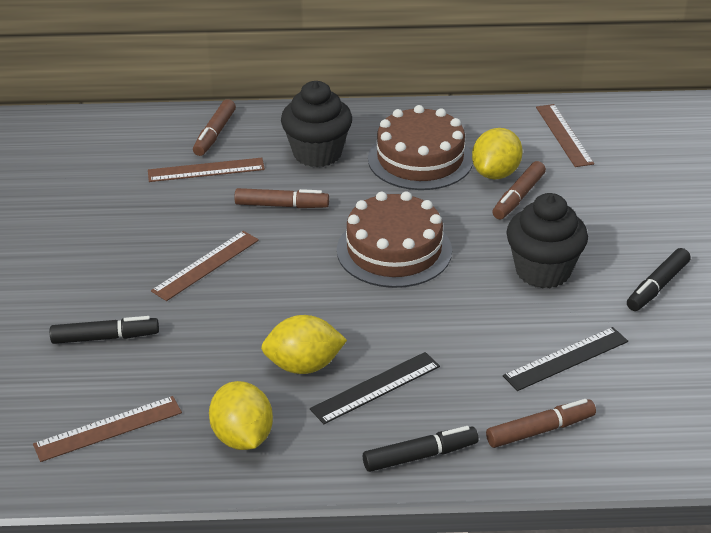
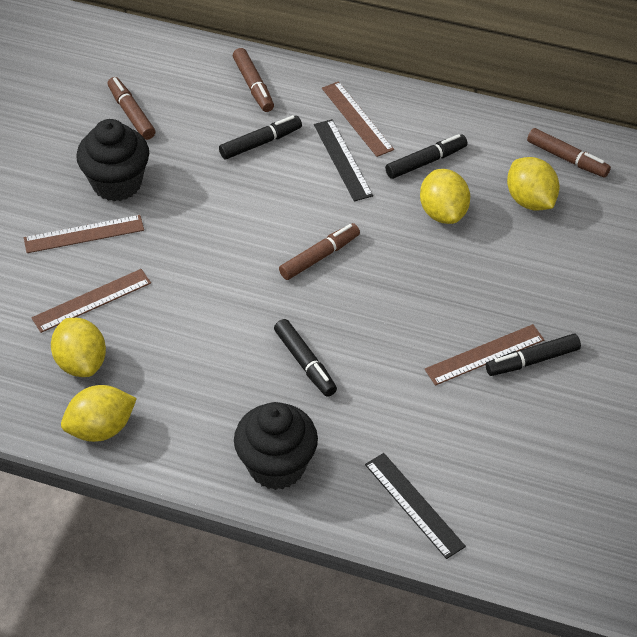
black marker: [50,316,159,344] [363,426,478,472] [627,248,691,311] = 3 -> [219,115,302,159] [274,319,337,397] [385,134,467,179] [486,334,581,376] = 4
brown cake: [337,191,452,288] [368,105,473,190] = 2 -> none = 0
yellow lemon: [209,381,273,450] [261,315,347,374] [472,128,523,180] = 3 -> [51,318,106,377] [61,385,137,442] [420,169,470,224] [507,157,560,211] = 4

